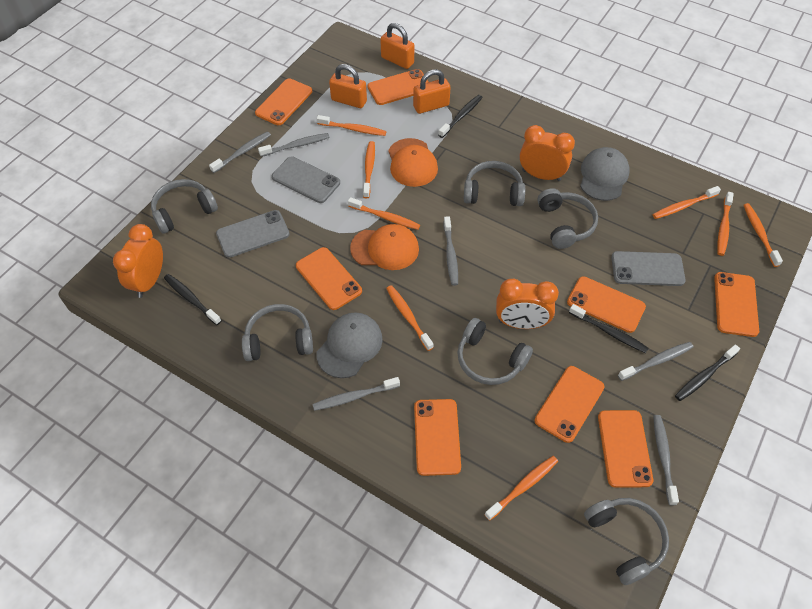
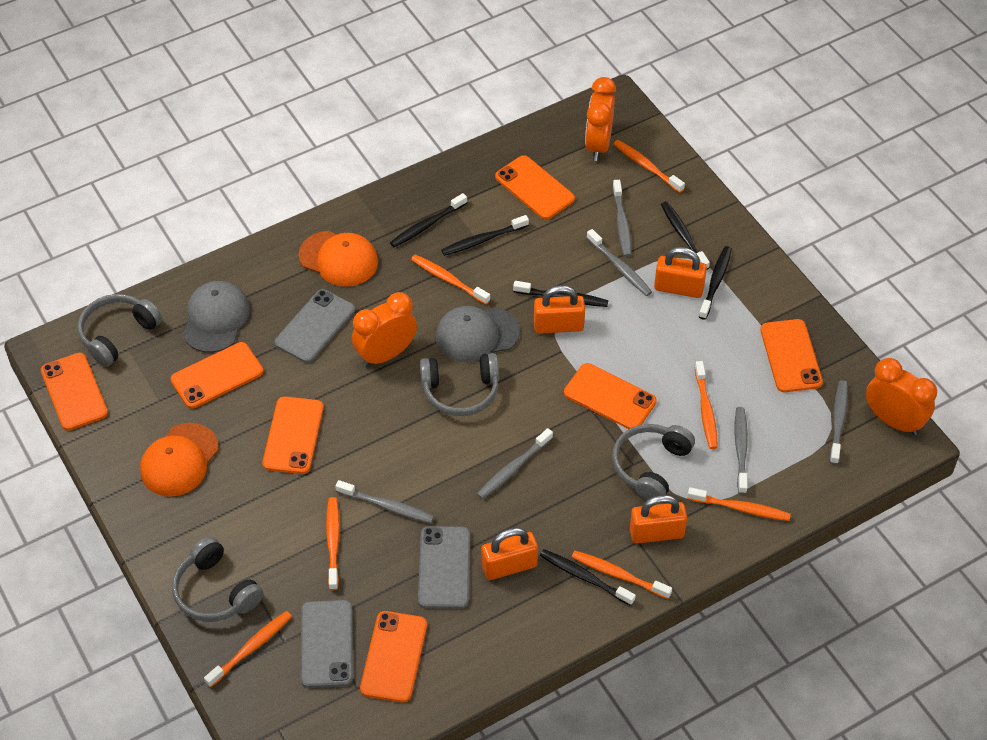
black toothbrush: [164,274,221,325] [438,95,483,138] [569,304,648,353] [675,344,740,401] = 4 -> [390,193,467,247] [441,215,529,256] [513,281,608,307] [540,549,636,606] [661,201,710,270] [699,246,732,320] = 6
grey headphones: [151,179,218,234] [242,304,313,361] [457,318,533,385] [464,161,525,206] [537,188,598,249] [584,498,669,585] = 6 -> [78,294,162,367] [172,536,263,622] [420,353,499,416] [612,424,695,501] = 4
orange padlock: [329,64,367,108] [380,23,414,69] [413,69,451,114] = 3 -> [482,528,538,580] [534,285,585,334] [630,495,687,543] [654,247,707,298] = 4
orange phone: [255,78,312,125] [296,247,362,310] [368,69,428,105] [414,399,461,476] [535,366,604,443] [567,276,646,333] [598,410,653,488] [714,272,759,337] = 8 -> [41,353,108,431] [171,342,263,409] [263,397,324,474] [360,611,427,703] [495,155,575,220] [564,363,657,429] [760,319,823,392] = 7
orange toothbrush: [317,115,386,136] [348,197,420,230] [363,141,375,199] [386,285,434,351] [484,456,558,521] [653,186,721,219] [717,192,734,256] [744,203,783,267] = 8 -> [204,611,292,688] [326,497,340,590] [411,255,490,305] [572,551,672,599] [614,140,685,193] [687,487,791,521] [695,361,718,449] = 7

